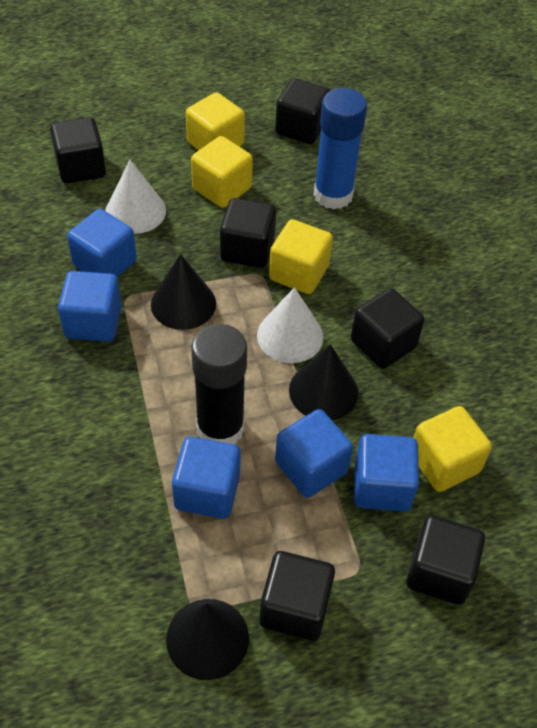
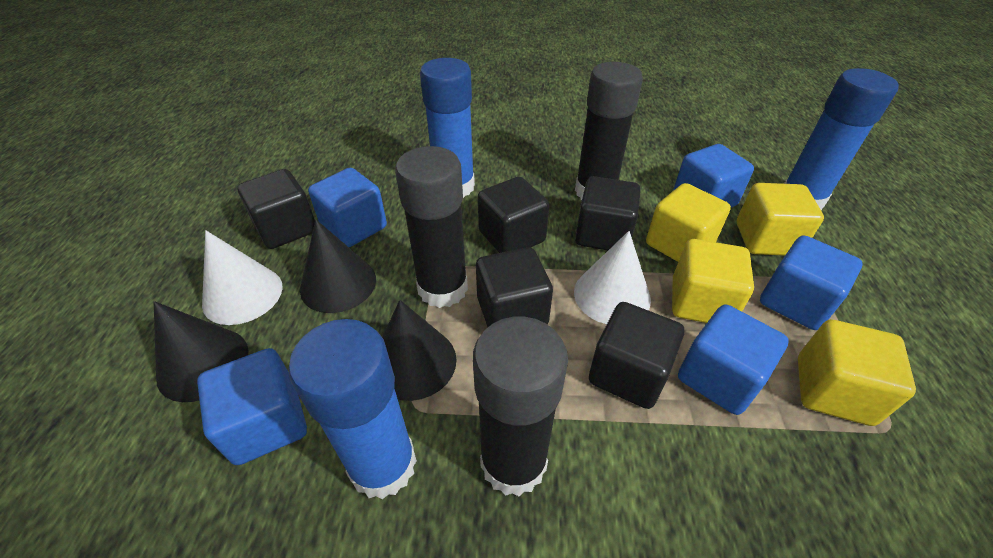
black cube: [50,117,106,183] [220,198,276,268] [260,551,335,641] [275,78,330,144] [351,288,424,369] [406,515,485,605] = 6 -> [237,169,315,249] [476,247,553,327] [478,177,550,253] [575,176,641,251] [589,302,684,409] = 5
black glue stick: [191,324,247,445] = 1 -> [395,146,468,308] [473,316,568,496] [575,62,643,200] = 3
blue glue stick: [314,88,367,210] = 1 -> [288,319,417,499] [420,58,475,198] [784,68,899,210] = 3

